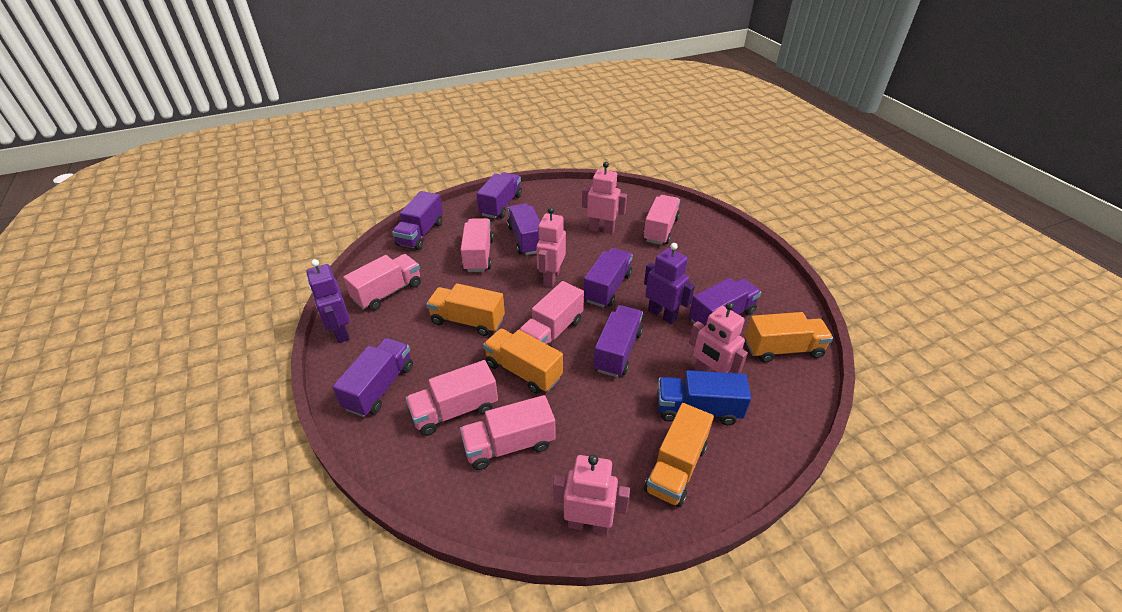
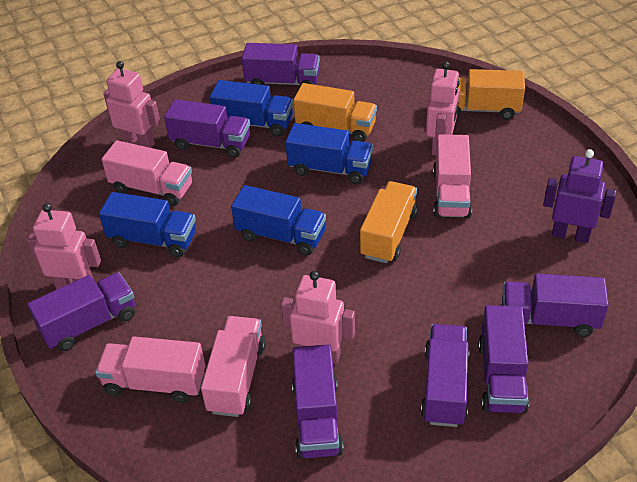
blue truck: [657,370,751,425] = 1 -> [99,192,196,257] [210,80,293,136] [231,185,326,256] [286,123,373,184] = 4
orange truck: [426,283,505,336] [483,329,563,394] [644,403,714,507] [745,312,833,363] = 4 -> [293,83,377,142] [360,181,418,263] [457,69,525,120] = 3
pink truck: [343,254,421,310] [406,360,498,436] [460,395,556,470] [461,218,494,272] [519,281,584,347] [643,195,680,245] = 6 -> [95,336,206,403] [101,140,192,206] [201,316,266,417] [433,134,472,218] = 4
purple robot: [306,259,350,343] [644,243,695,324] = 2 -> [543,149,616,243] = 1

